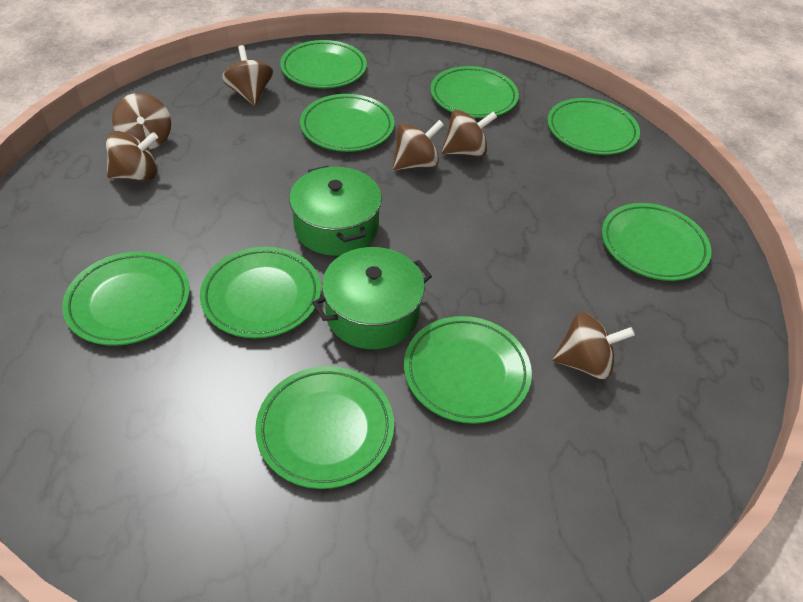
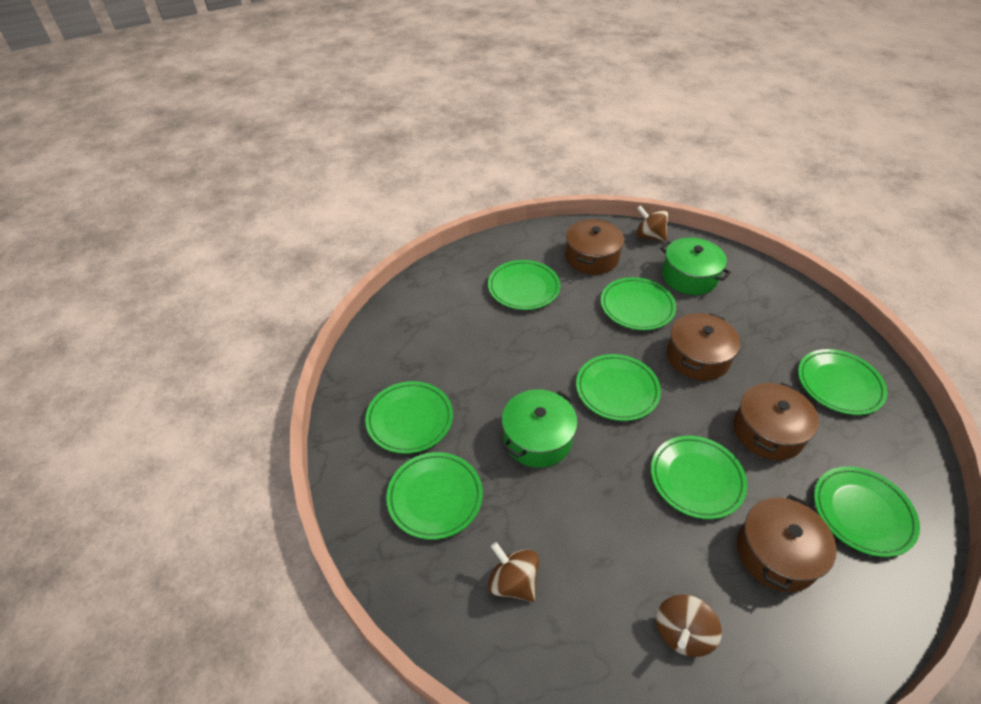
brown pot: none = 0 -> [565,219,624,275] [667,313,740,381] [733,382,819,460] [737,494,837,592] = 4
brown spinning top: [106,131,158,181] [112,93,171,150] [222,45,273,106] [393,120,444,170] [441,110,497,157] [552,312,635,379] = 6 -> [488,542,539,602] [636,205,669,242] [656,595,722,657] = 3
green plate: [62,251,190,346] [200,247,321,338] [255,366,394,489] [280,40,367,88] [300,94,394,152] [404,316,532,424] [430,66,519,118] [547,98,640,155] [602,203,711,281] = 9 -> [365,381,453,454] [386,452,483,540] [488,260,561,310] [576,354,661,421] [601,277,676,330] [651,436,748,519] [798,349,887,415] [814,466,920,557] = 8

